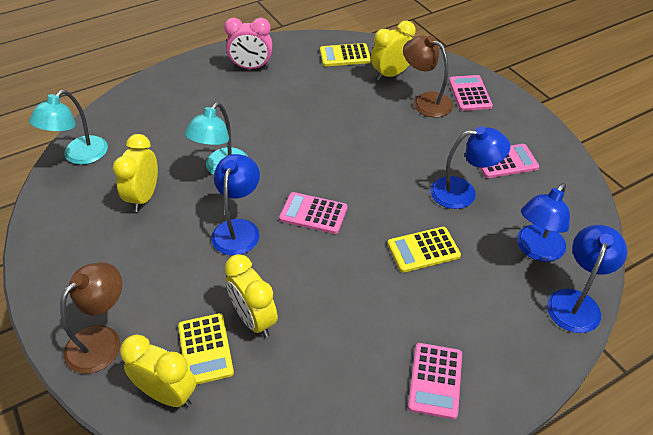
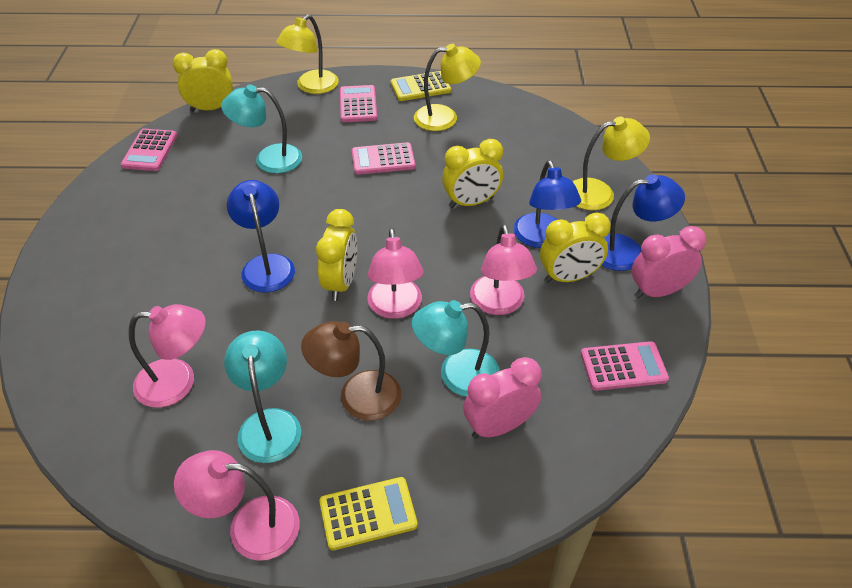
blue lamp: [211,154,260,255] [430,126,510,209] [517,183,570,262] [547,225,627,333] = 4 -> [227,180,295,293] [514,160,581,248] [602,174,685,271] = 3
brown lamp: [60,262,122,374] [403,36,453,117] = 2 -> [301,321,402,421] = 1
pink clock: [224,18,272,69] = 1 -> [463,357,542,439] [632,226,707,299] = 2
pink lamp: none = 0 -> [129,304,205,408] [174,450,300,561] [367,228,424,319] [470,224,537,315] = 4
turquoise lamp: [29,90,108,165] [185,102,247,175] = 2 -> [221,85,302,173] [224,331,301,463] [412,300,500,397] = 3
yellow calculator: [178,313,234,385] [320,43,371,66] [388,227,461,273] = 3 -> [319,477,418,551] [391,71,451,101] = 2
yellow lamp: none = 0 -> [276,15,339,94] [414,44,481,131] [572,117,650,210] = 3

